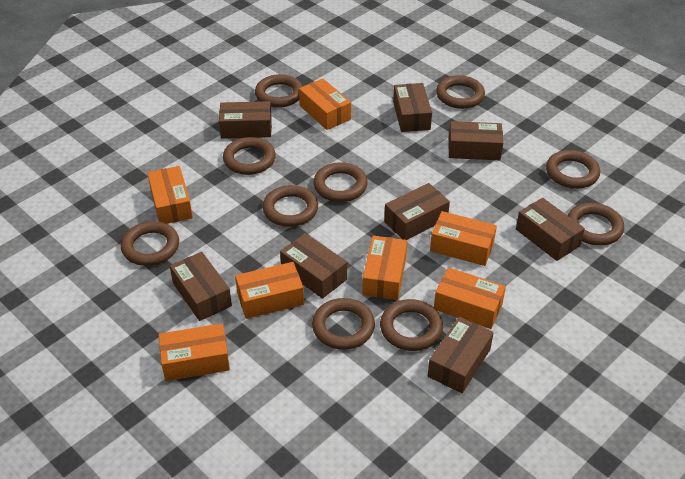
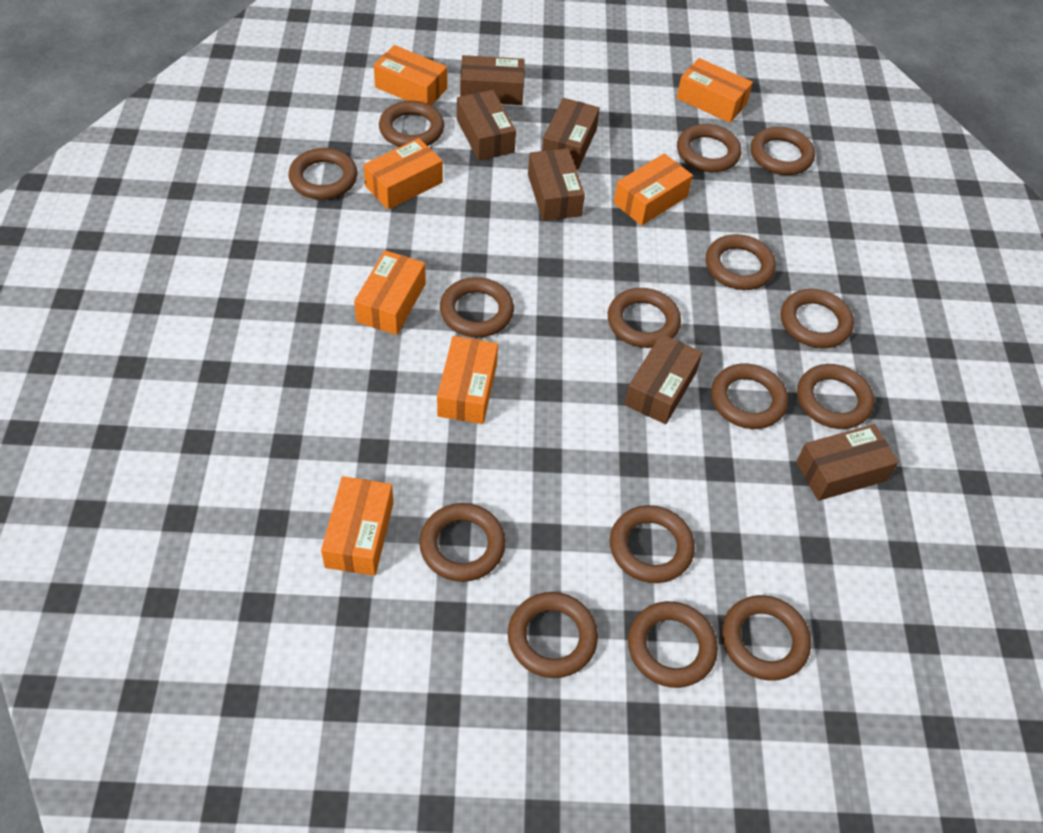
brown box: [170,252,232,321] [219,101,272,139] [280,233,347,299] [384,183,450,240] [393,83,432,132] [428,317,494,393] [448,121,503,160] [516,198,585,261] = 8 -> [457,90,516,161] [460,55,525,105] [528,148,585,221] [542,98,600,169] [624,334,703,424] [796,424,899,501] = 6
brown ring: [121,221,179,266] [223,137,276,175] [255,74,303,108] [263,185,318,227] [312,298,375,350] [313,162,368,202] [380,299,443,351] [436,75,485,109] [546,150,600,189] [568,203,624,246] = 10 -> [289,148,358,200] [379,101,444,147] [419,503,506,582] [440,277,514,337] [508,592,598,678] [608,288,681,348] [610,505,695,583] [628,601,718,688] [677,124,741,172] [706,234,776,290] [711,363,788,429] [722,595,811,681] [751,127,815,175] [781,289,854,348] [797,364,874,429] = 15

